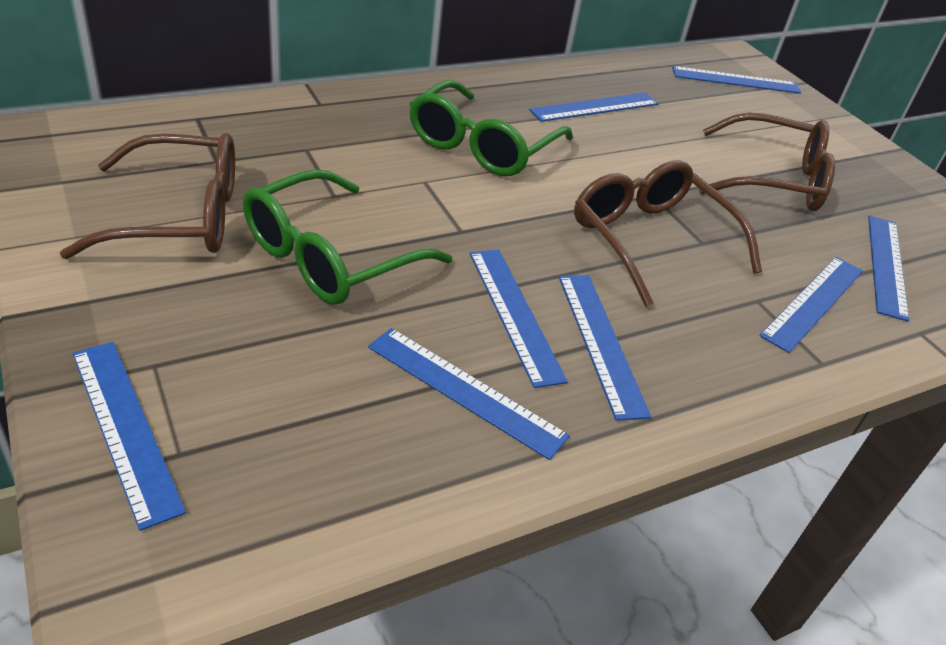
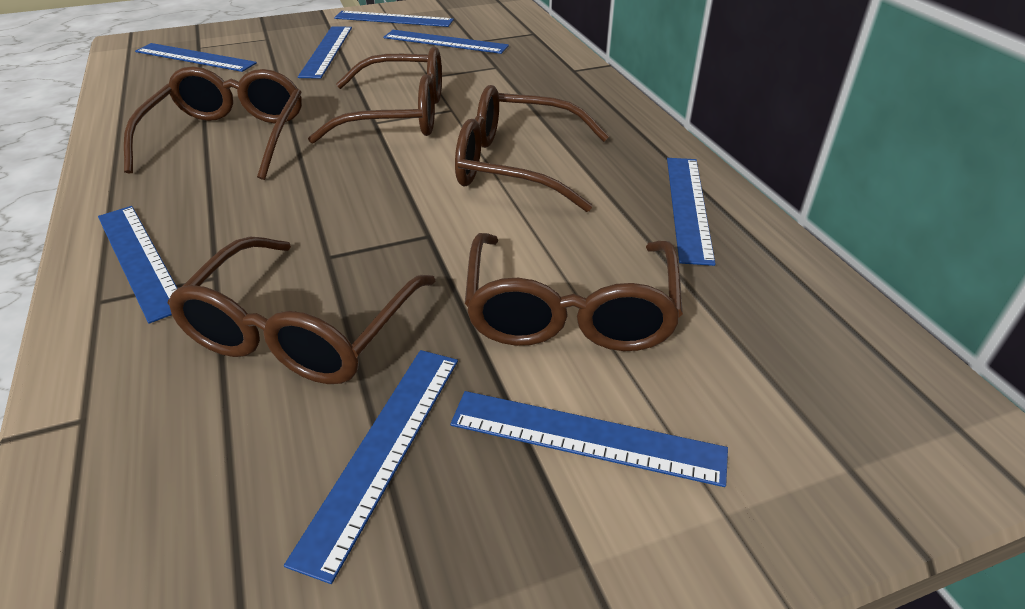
brown glasses: [60,133,235,259] [574,160,762,307] [699,112,835,211] = 3 -> [124,66,302,180] [167,237,435,384] [308,47,442,144] [455,85,609,212] [465,233,683,351] = 5
green glasses: [243,169,452,305] [410,80,573,176] = 2 -> none = 0

